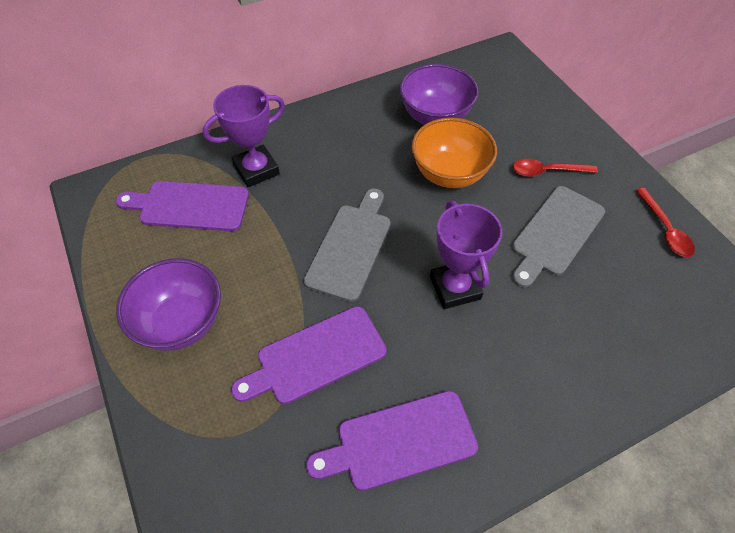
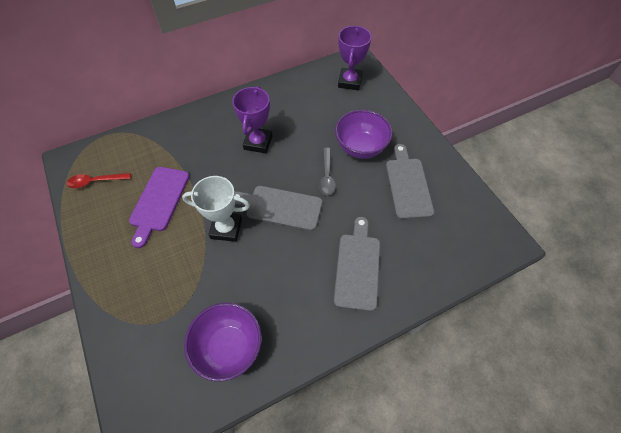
grey cutting board: [304,188,390,302] [512,186,605,288] = 2 -> [235,186,322,231] [334,217,380,311] [386,144,434,219] = 3
grey spoon: none = 0 -> [319,148,336,196] = 1
orange bowl: [411,117,497,188] = 1 -> none = 0
purple cutting board: [115,181,249,231] [231,306,387,404] [306,391,478,491] = 3 -> [129,167,189,248] = 1
red spoon: [513,159,598,177] [636,188,695,257] = 2 -> [67,173,131,188] = 1
white trophy: none = 0 -> [182,176,250,242] = 1

